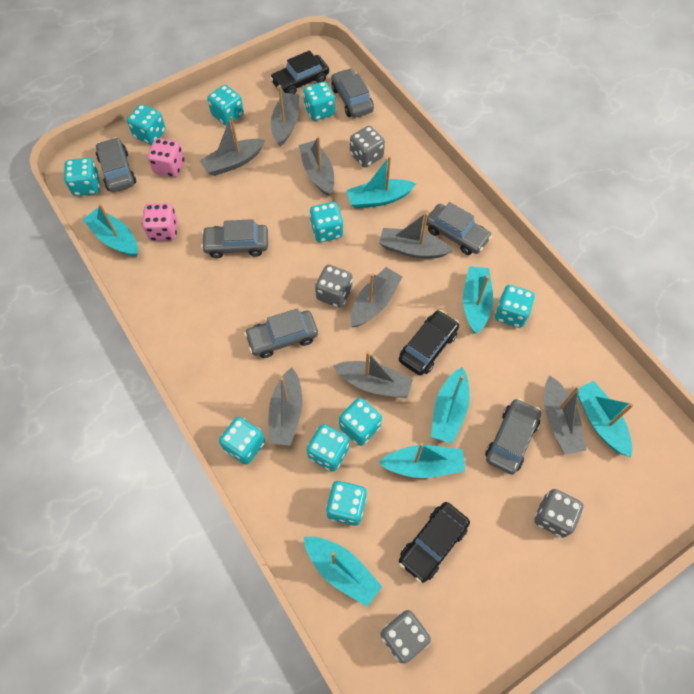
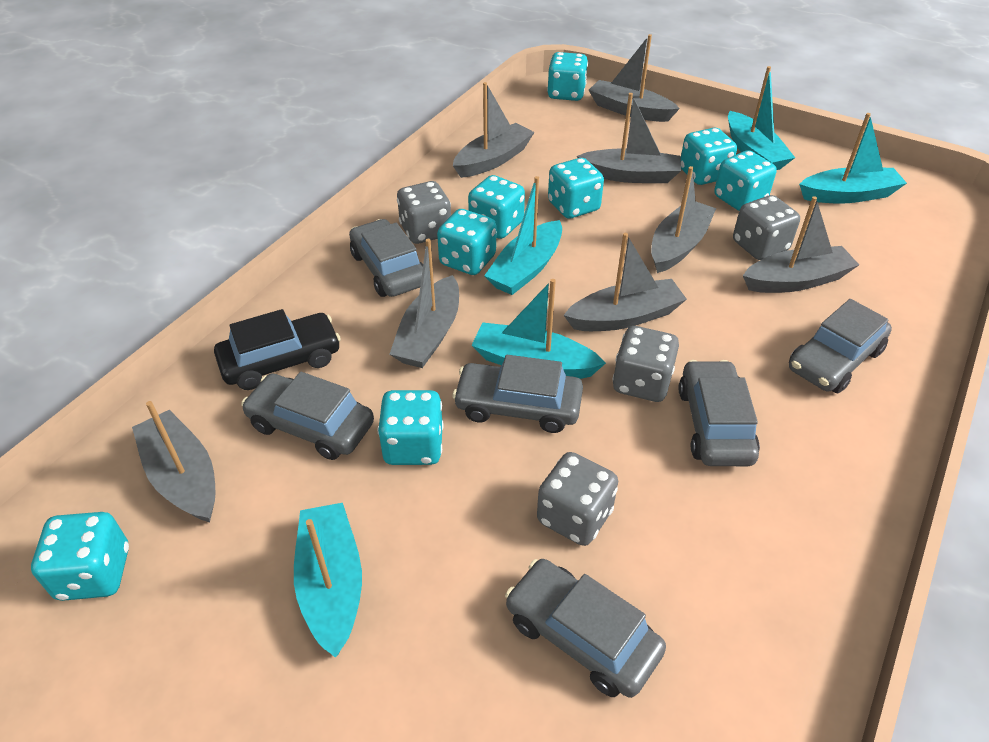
black car: [270,50,329,94] [399,310,459,376] [399,502,470,583] = 3 -> [214,309,341,390] = 1
pink dice: [142,203,178,241] [147,138,184,177] = 2 -> none = 0
turquoise boat: [82,204,138,257] [304,537,382,607] [346,156,416,208] [378,443,465,478] [431,367,469,444] [463,266,493,334] [578,381,634,457] = 7 -> [294,503,362,658] [471,279,606,379] [484,176,562,295] [728,66,795,170] [799,113,907,204] = 5
turquoise dice: [64,158,100,196] [127,104,166,145] [207,85,244,126] [219,417,265,465] [303,82,335,121] [307,424,349,471] [309,202,343,242] [326,481,367,526] [339,398,382,446] [495,285,535,328] = 10 -> [31,512,129,601] [378,390,444,465] [437,209,496,275] [468,175,525,239] [547,52,588,101] [548,158,604,219] [681,128,737,185] [714,150,777,211] = 8

